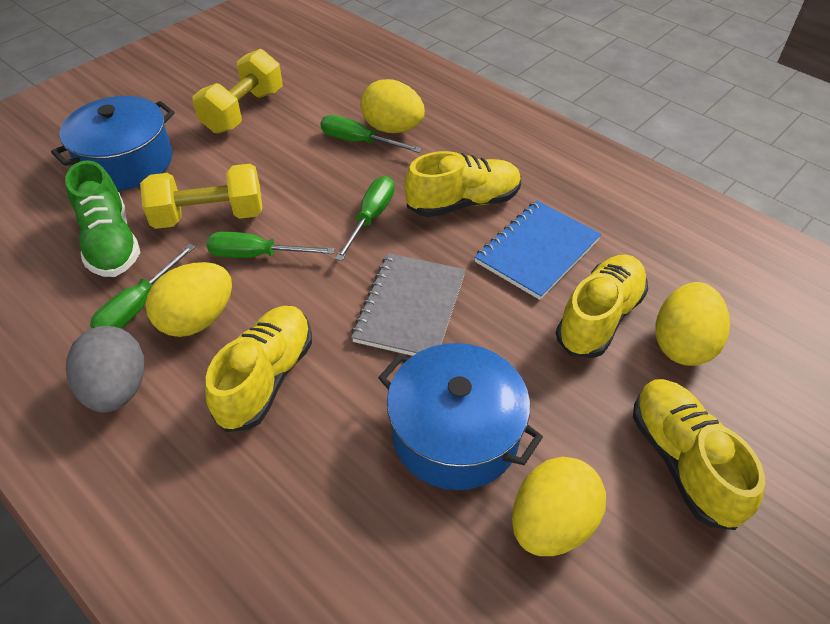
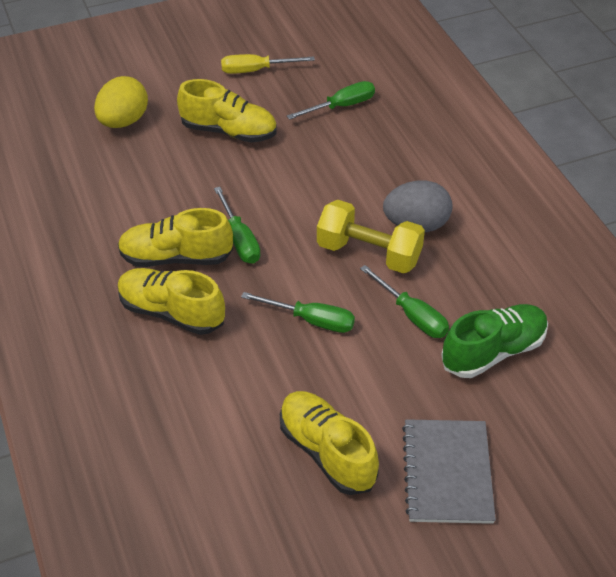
blue notebook: [474,200,601,300] = 1 -> none = 0
blue pot: [51,96,175,190] [378,343,543,490] = 2 -> none = 0
yellow dumbbell: [140,164,262,229] [192,49,283,134] = 2 -> [317,200,425,274] = 1
yellow egg: [145,262,232,337] [360,79,425,133] [512,457,606,556] [655,282,730,366] = 4 -> [94,76,148,128] = 1
yellow screwdriver: none = 0 -> [221,54,315,74] = 1

